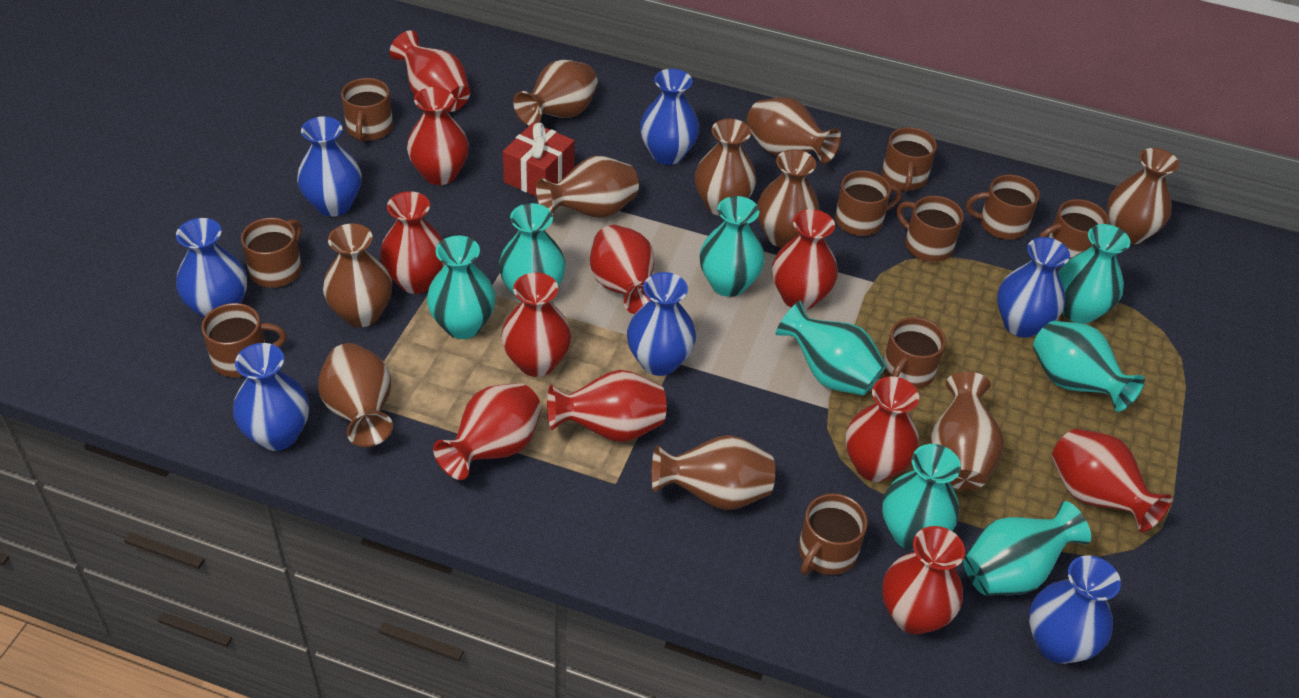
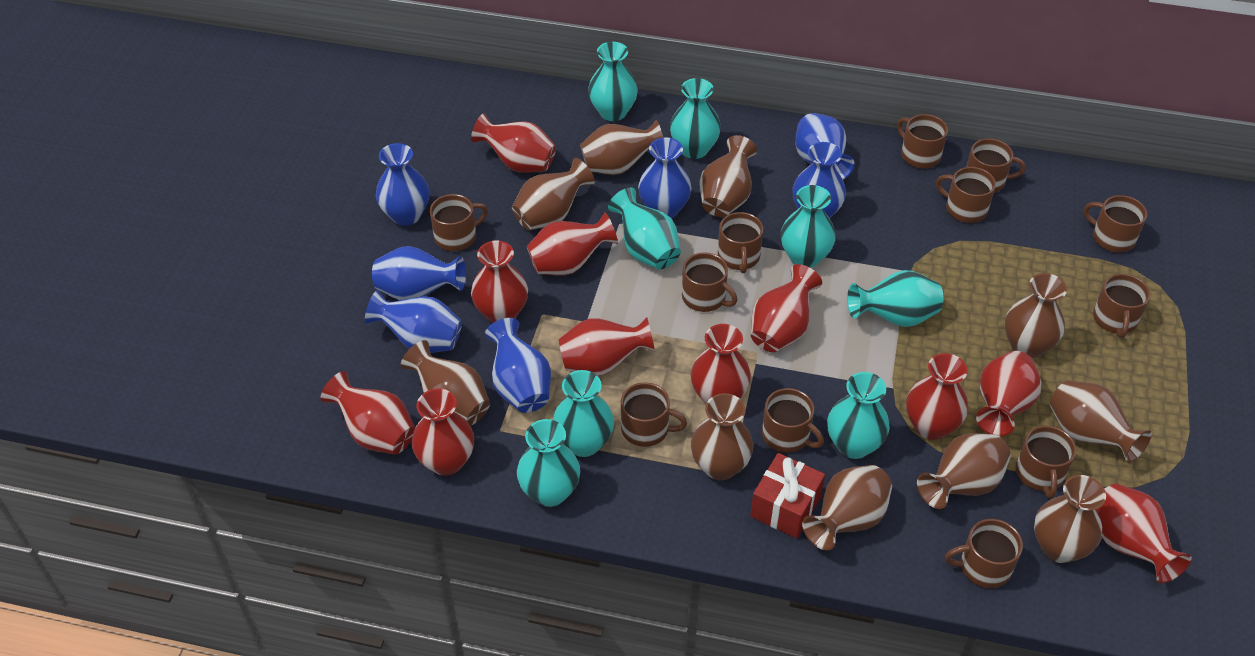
brown mug: [201,303,286,377] [241,218,302,287] [341,78,393,142] [799,493,868,575] [835,171,902,236] [882,127,937,192] [883,317,946,389] [897,196,964,262] [966,175,1040,240] [1038,199,1109,259] = 10 -> [430,194,488,251] [621,382,687,447] [682,252,737,312] [718,212,763,273] [762,388,824,453] [897,114,948,168] [936,167,996,223] [945,519,1023,588] [967,139,1026,193] [1016,425,1076,499] [1084,195,1147,252] [1093,274,1150,338] = 12

